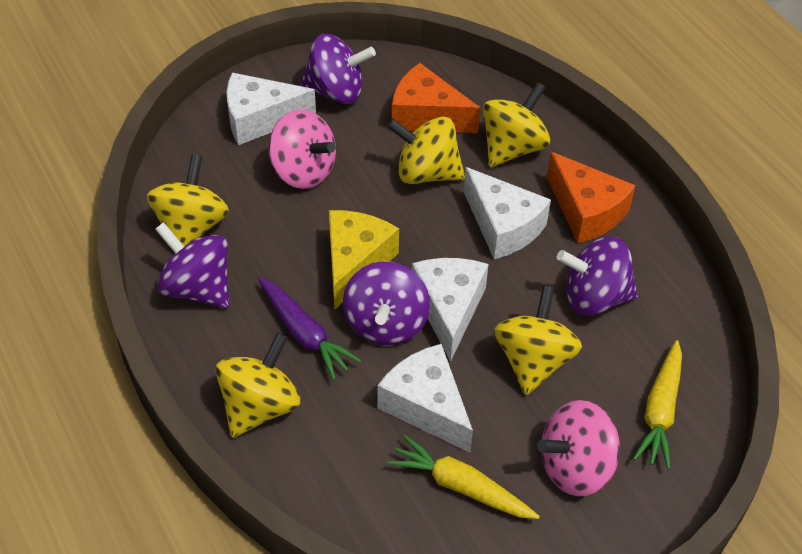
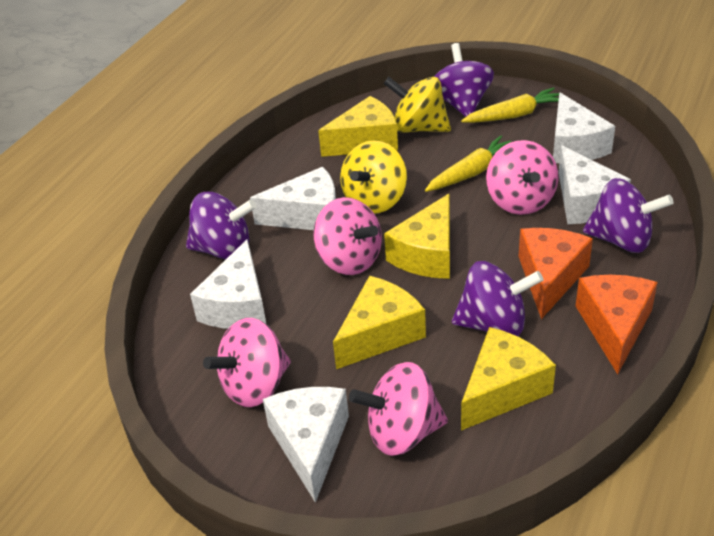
pink spinning top: [269,110,336,189] [537,400,620,496] = 2 -> [203,318,291,407] [314,197,382,275] [349,362,448,456] [486,140,559,215] = 4
purple carrot: [258,278,361,380] = 1 -> none = 0
white cheese: [227,73,316,145] [377,344,473,453] [412,258,489,362] [464,167,551,259] = 4 -> [190,239,266,329] [250,167,336,230] [263,387,349,503] [553,92,615,163] [559,146,631,224] = 5
yellow cheese: [329,210,399,310] = 1 -> [318,96,398,157] [333,276,426,369] [384,194,450,279] [461,327,556,430] = 4
yellow spinning top: [147,154,229,246] [216,333,300,438] [387,116,465,184] [483,82,550,167] [494,285,582,395] = 5 -> [340,140,407,214] [383,77,451,133] = 2

